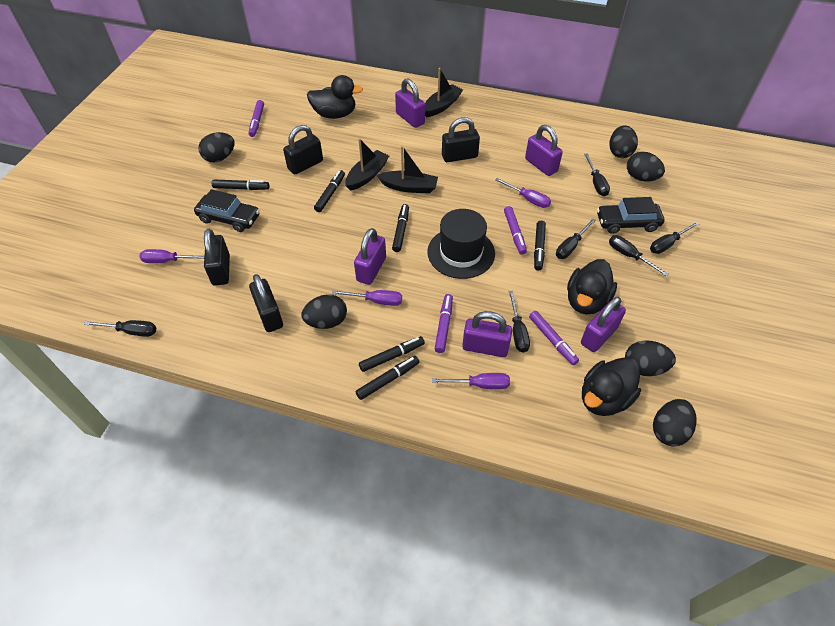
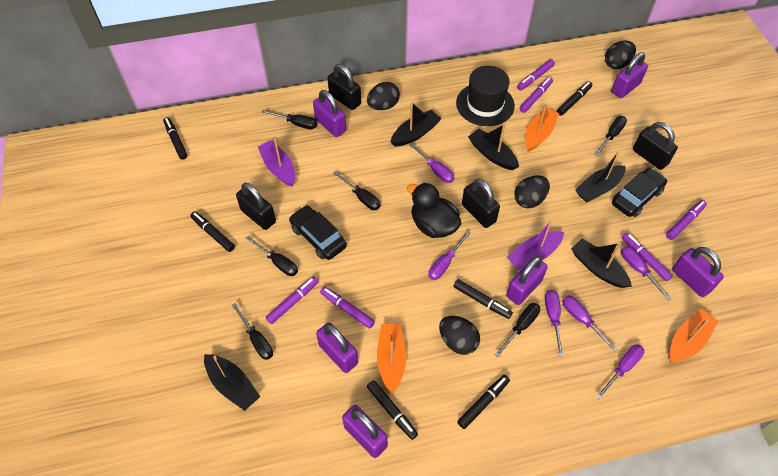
black boat: [345,138,389,191] [377,146,438,193] [425,68,463,117] = 3 -> [204,354,260,411] [390,102,441,147] [468,124,519,170] [571,238,632,288] [575,152,626,203] = 5
black duck: [307,75,363,119] [567,259,617,315] [582,357,641,416] = 3 -> [407,183,461,238] = 1
black egg: [198,132,235,162] [301,294,347,329] [610,126,638,158] [625,340,676,376] [627,152,665,181] [653,399,696,447] = 6 -> [367,82,400,110] [439,316,480,355] [514,175,550,208] [605,41,636,69] = 4
orange boat: none = 0 -> [377,324,406,394] [525,104,559,152] [670,309,718,363] = 3
purple boat: none = 0 -> [258,139,295,187] [507,221,564,270] = 2
purple marker: [249,100,264,137] [435,294,453,353] [504,206,527,255] [529,311,579,365] = 4 -> [266,276,319,324] [320,287,375,329] [517,59,555,91] [519,77,553,113] [621,233,673,281] [666,200,707,240] = 6
purple padlock: [354,228,386,285] [395,78,425,128] [462,311,512,357] [525,125,563,176] [581,297,626,352] = 5 -> [313,90,346,137] [316,322,358,373] [342,405,388,458] [506,256,548,305] [611,52,648,98] [672,247,724,297] = 6
purple screwdriver: [140,249,205,263] [332,290,402,306] [432,373,510,389] [495,178,551,208] = 4 -> [410,143,454,183] [428,231,471,280] [545,290,564,357] [562,296,618,352] [596,344,644,399] [621,246,672,301] = 6

